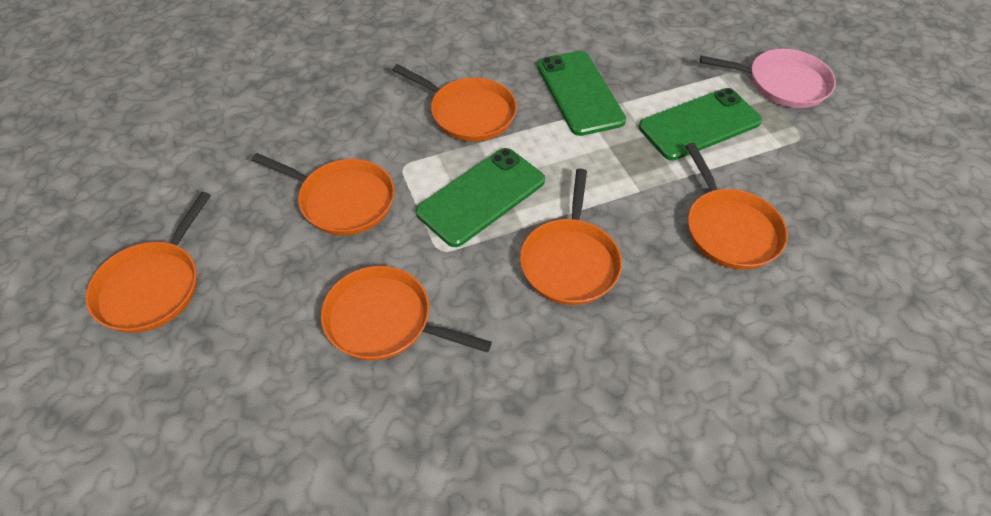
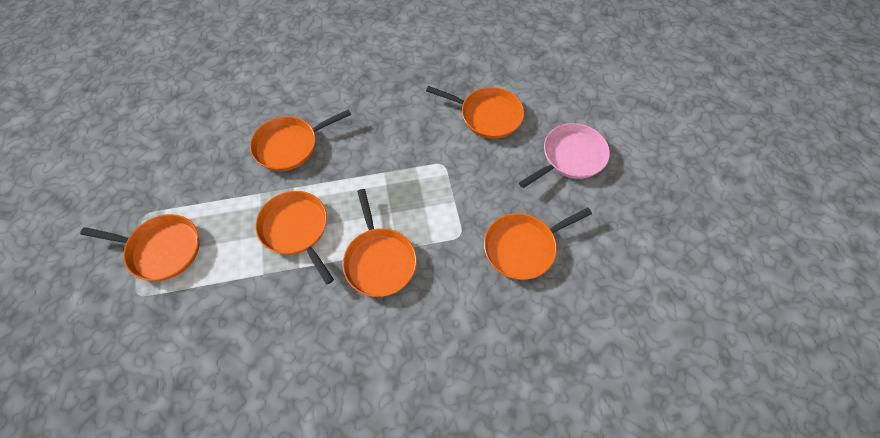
green phone: [416,148,545,247] [537,51,626,136] [639,88,762,161] = 3 -> none = 0

